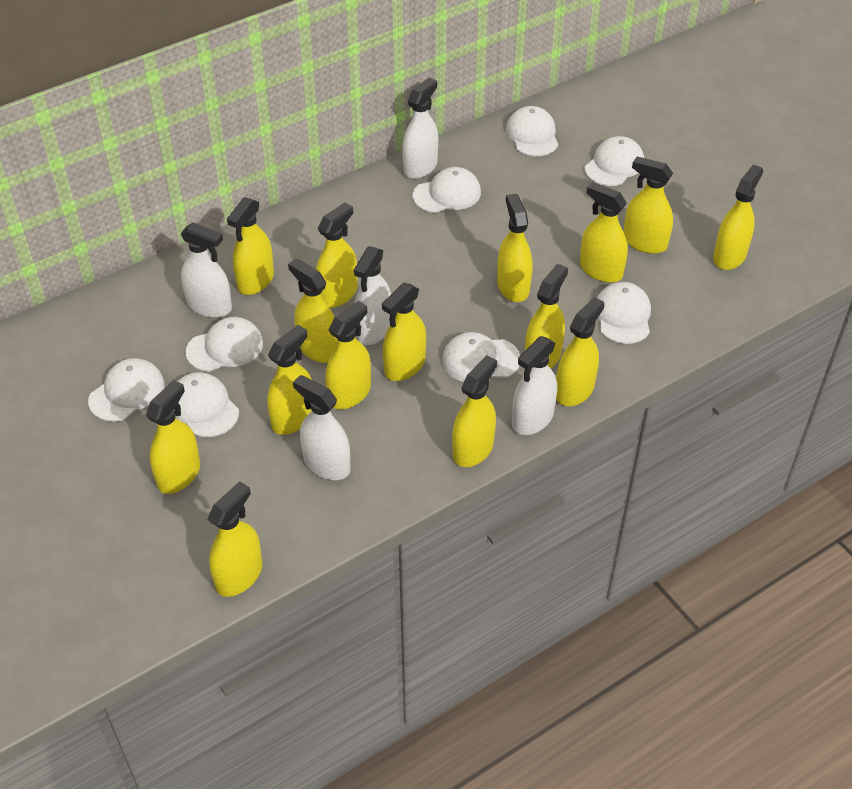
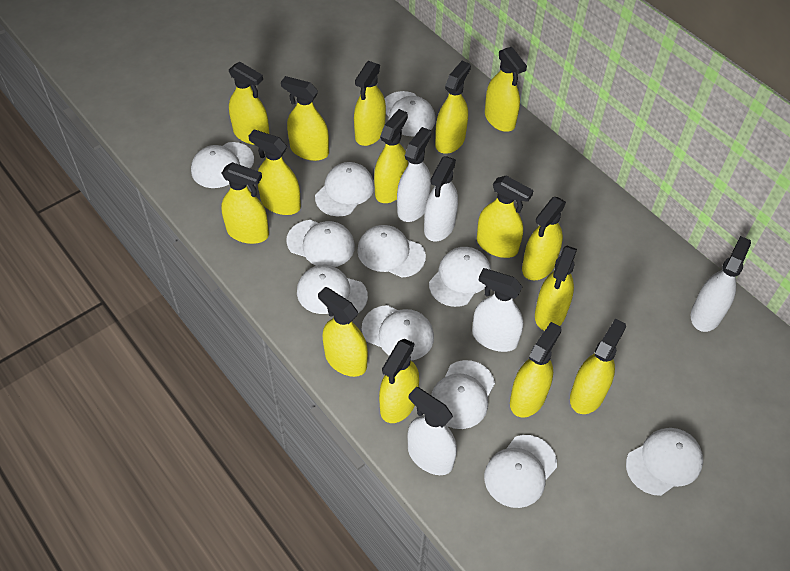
white cap: [88,358,165,422] [174,372,239,437] [185,317,263,372] [413,167,481,213] [442,332,520,382] [506,106,558,156] [585,136,644,186] [597,282,651,344] = 8 -> [191,142,254,188] [286,220,355,267] [297,265,368,314] [315,162,374,217] [357,225,426,278] [362,305,434,361] [384,91,436,137] [429,247,491,307] [431,360,495,429] [484,435,557,508] [626,428,703,496] = 11

